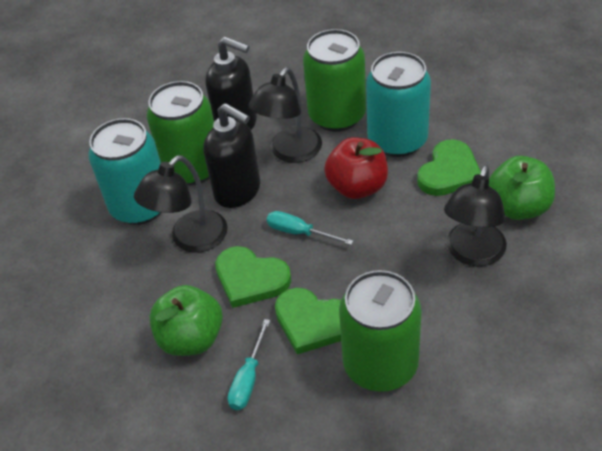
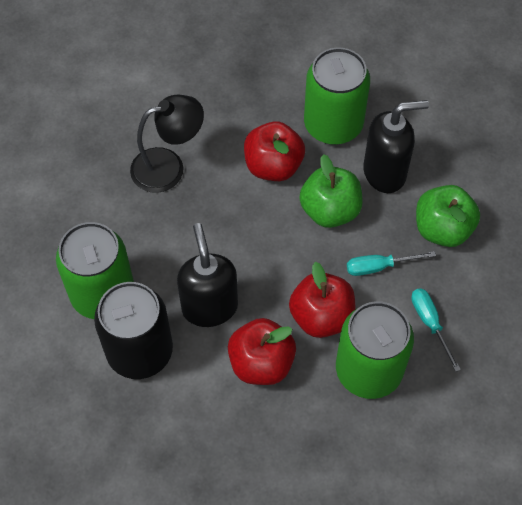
black can: none = 0 -> [94,282,173,379] = 1
black lamp: [134,155,228,253] [249,68,322,163] [444,165,507,266] = 3 -> [130,95,204,193] = 1
green heart: [215,246,291,308] [275,288,341,354] [417,139,481,196] = 3 -> none = 0
red apple: [324,137,388,199] = 1 -> [228,318,296,385] [244,121,305,181] [289,262,355,338] = 3
turquoise can: [88,118,162,225] [366,52,431,157] = 2 -> none = 0

